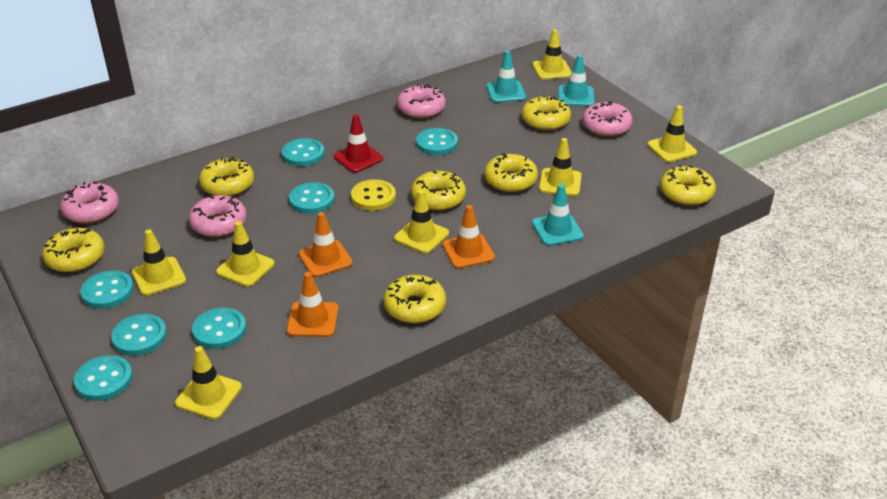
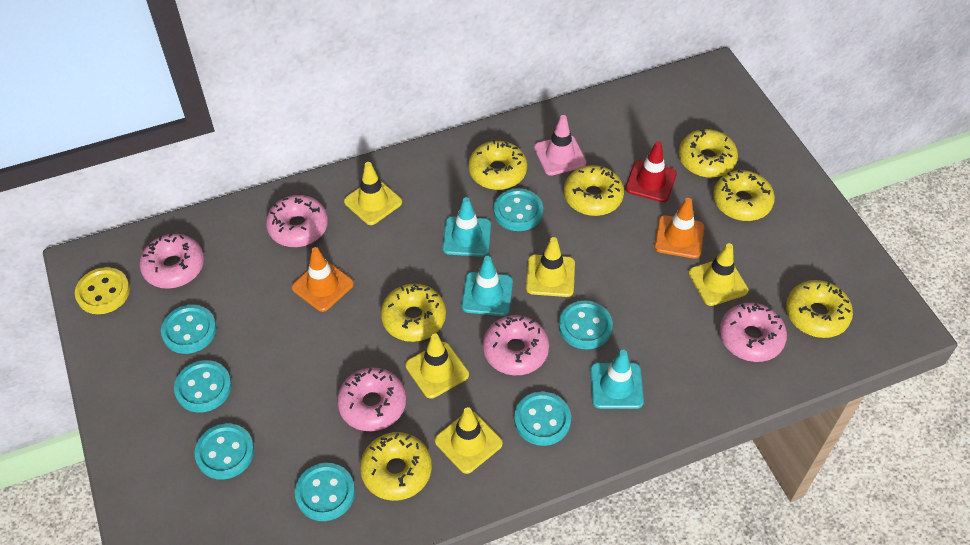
orange traffic cone: [287,272,339,337] [299,212,353,277] [442,205,495,269] = 3 -> [292,247,354,312] [654,198,704,259] = 2
pink donut: [60,182,119,223] [189,195,247,237] [397,84,446,119] [582,101,633,137] = 4 -> [139,233,204,289] [266,195,328,247] [337,367,406,431] [483,315,549,375] [719,303,787,362] = 5
pink traffic cone: none = 0 -> [534,115,587,176] = 1
yellow traffic cone: [132,229,186,296] [175,346,242,420] [216,221,275,287] [394,190,449,254] [532,29,571,80] [539,138,582,196] [647,105,697,162] = 7 -> [344,162,402,225] [405,333,469,399] [435,407,503,474] [526,237,575,297] [689,243,749,306] = 5

